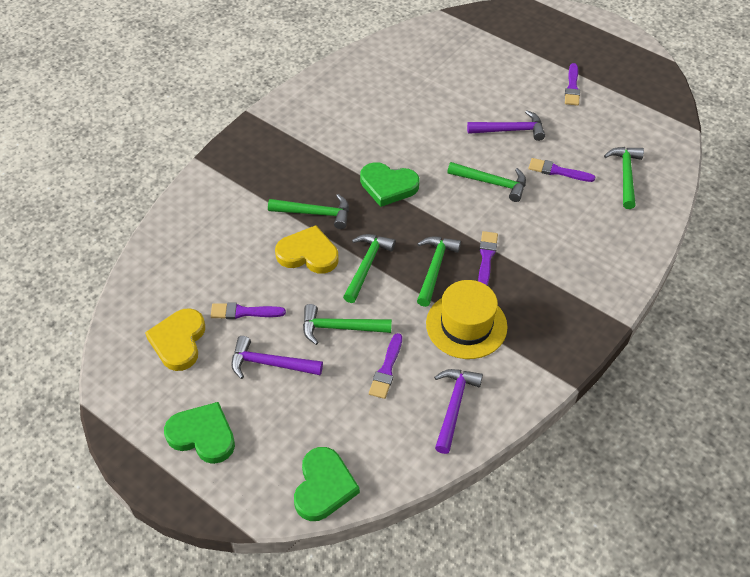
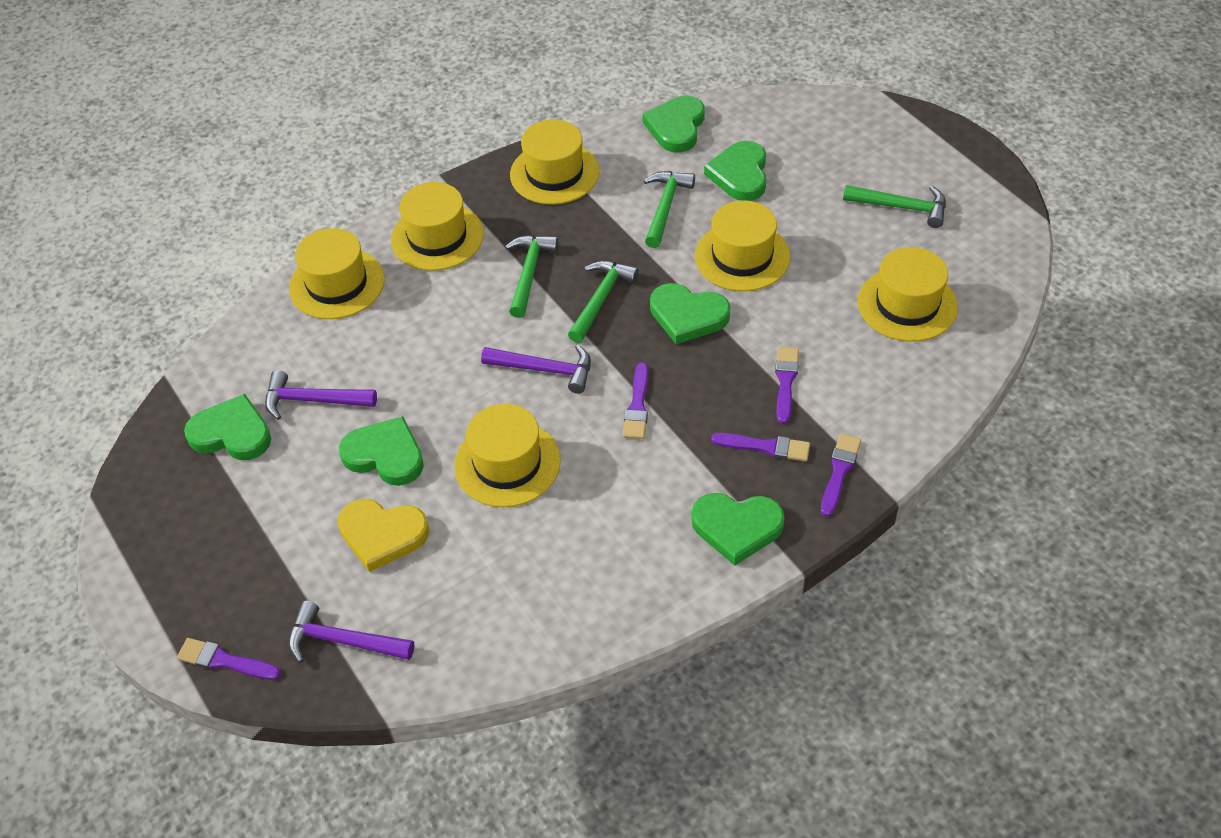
green hammer: [268,194,349,229] [303,304,392,345] [343,234,396,303] [417,237,461,307] [447,162,526,202] [604,147,644,209] = 6 -> [505,235,558,318] [568,261,639,343] [643,171,695,248] [843,185,946,228] = 4
green heart: [164,402,235,464] [294,447,360,521] [360,162,420,207] = 3 -> [184,394,271,460] [339,416,424,486] [642,96,705,153] [650,283,730,344] [691,493,784,566] [704,141,766,201] = 6
yellow hat: [426,280,508,359] = 1 -> [289,228,385,319] [391,182,484,271] [454,404,561,507] [510,119,600,205] [695,200,790,291] [858,247,958,342] = 6
yellow heart: [145,308,205,371] [275,225,339,274] = 2 -> [338,499,429,572] = 1

